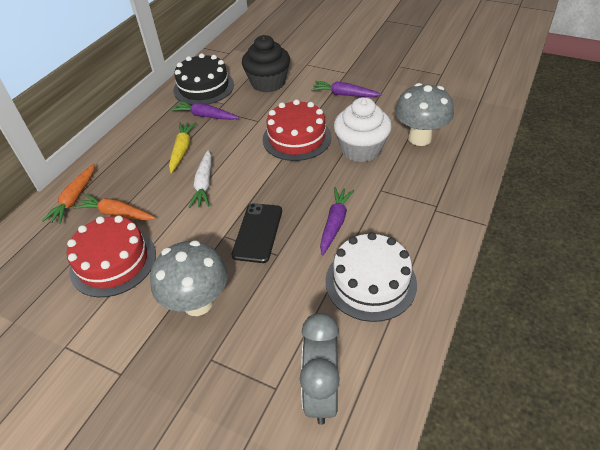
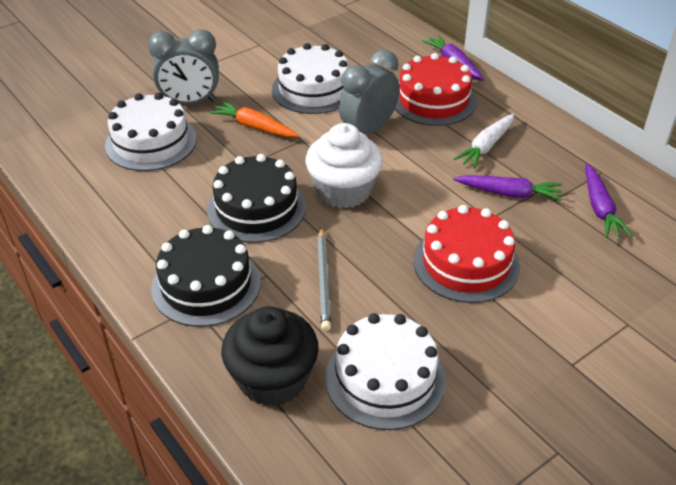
black cake: [173,53,234,105] = 1 -> [151,225,261,327] [207,154,306,243] = 2
black phone: [231,203,282,263] = 1 -> none = 0
grey clock: [300,313,340,425] = 1 -> [148,29,219,104] [339,49,400,134] = 2
grey mushroom: [150,240,228,316] [395,83,454,146] = 2 -> none = 0
grey pencil: none = 0 -> [317,228,331,331] = 1
orange carrot: [42,164,95,224] [74,194,155,220] = 2 -> [209,101,299,137] = 1
white cake: [325,232,417,322] = 1 -> [105,93,197,171] [272,43,348,114] [325,313,446,430] = 3
yellow carrot: [169,122,196,173] = 1 -> none = 0

